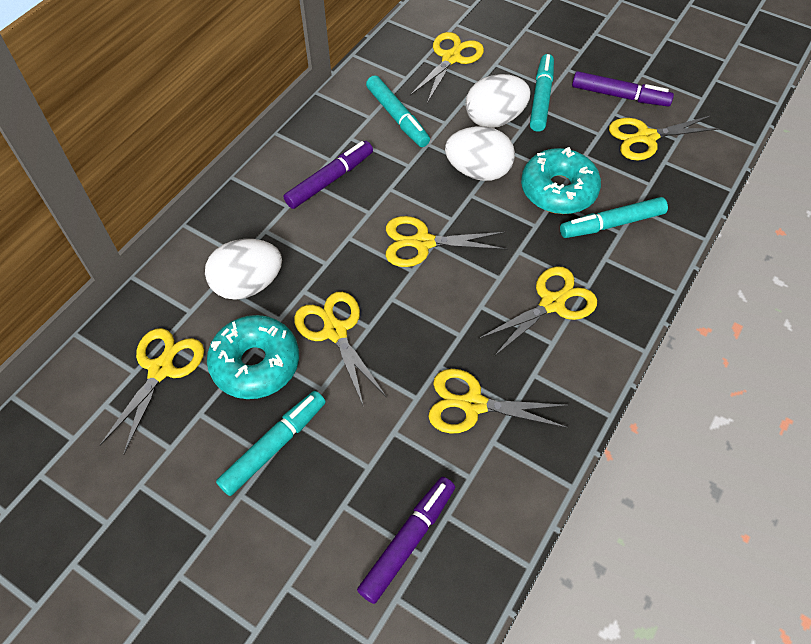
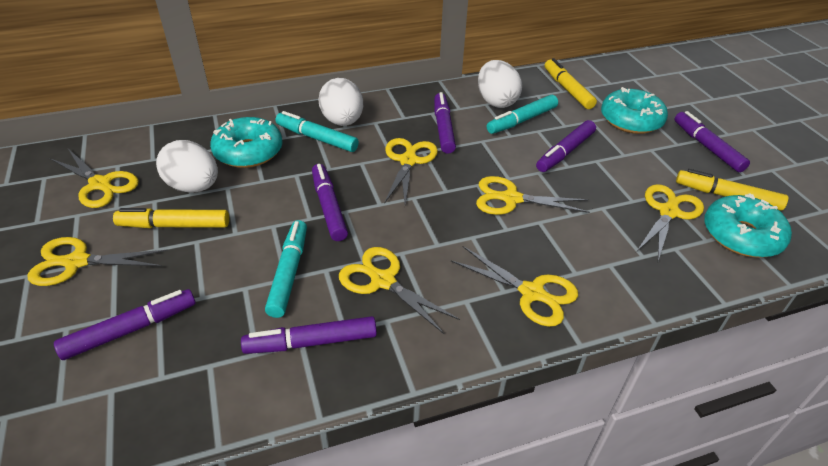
purple marker: [283,141,373,209] [357,477,455,604] [572,71,674,106] = 3 -> [54,289,196,360] [241,316,377,354] [312,164,348,241] [434,92,456,154] [536,120,596,172] [674,111,750,172] = 6
turquoise donut: [207,315,299,399] [521,147,601,214] = 2 -> [210,117,283,168] [601,87,668,134] [704,194,792,258] = 3
turquoise marker: [216,391,326,496] [366,75,430,147] [530,54,554,131] [560,197,668,238] = 4 -> [265,220,307,318] [276,111,359,152] [487,95,558,134] = 3
yellow marker: none = 0 -> [113,208,229,228] [545,58,597,109] [676,169,788,211] = 3

